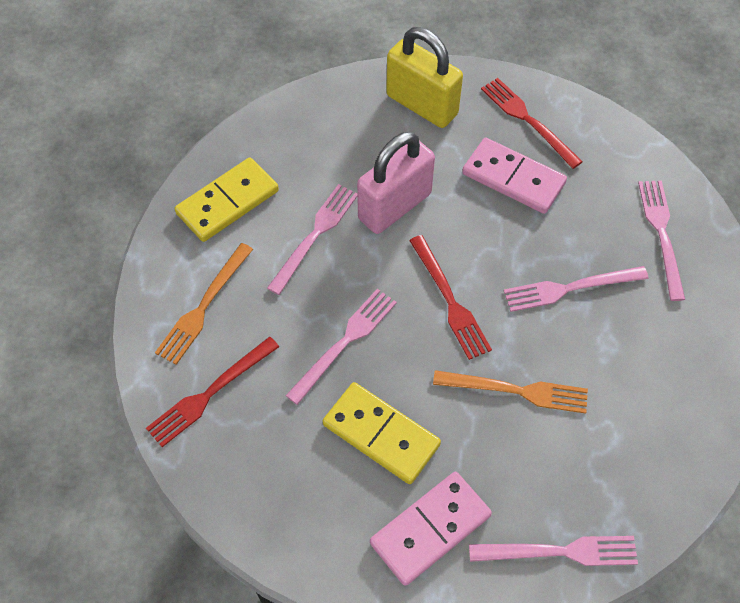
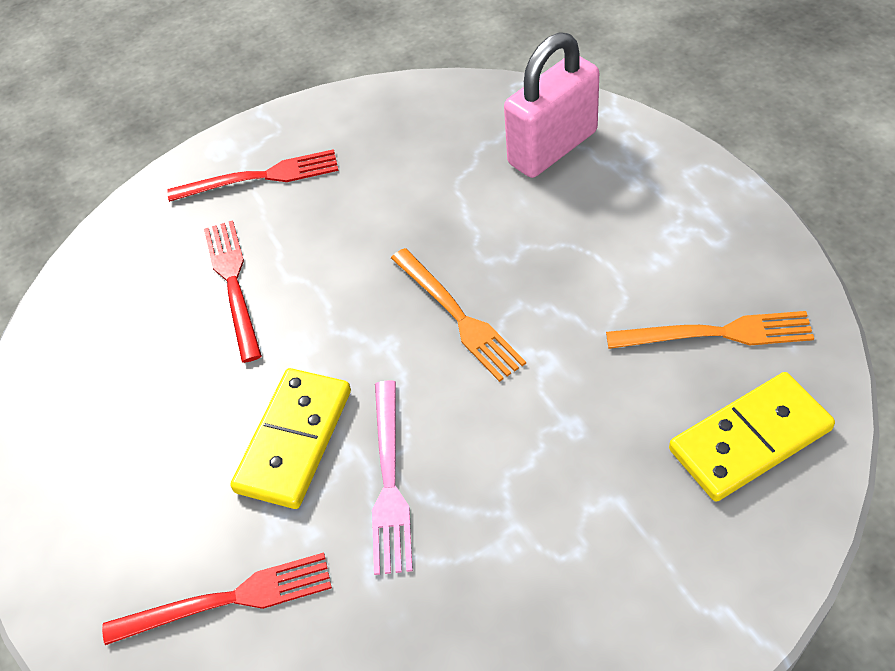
pink domino: [370,472,492,586] [462,138,567,214] = 2 -> none = 0
pink fork: [267,184,357,295] [285,289,397,405] [469,536,638,566] [504,266,648,312] [638,180,685,301] = 5 -> [372,380,413,575] = 1
yellow padlock: [386,27,463,128] = 1 -> none = 0

